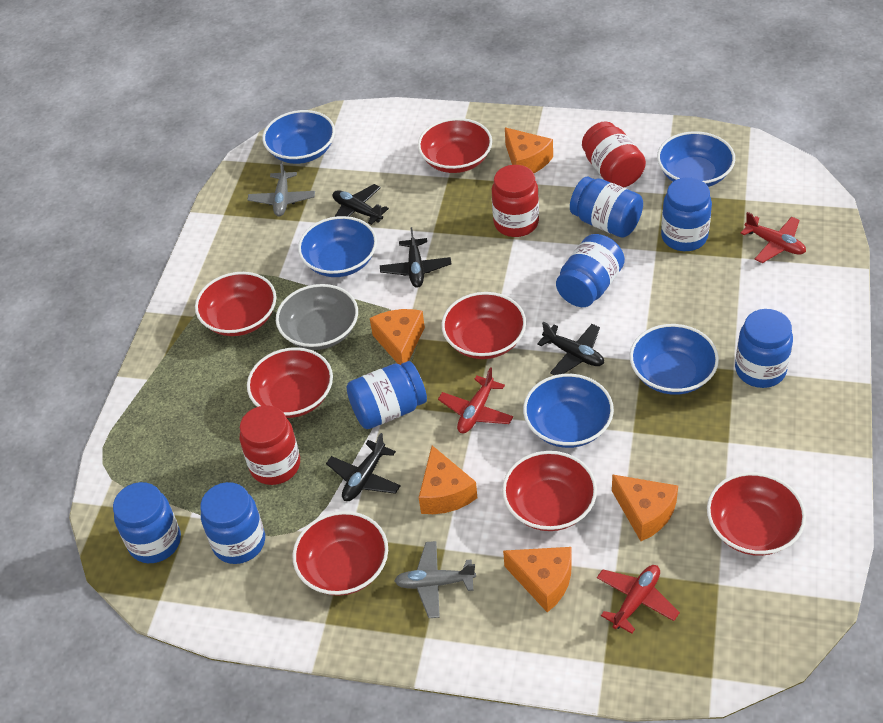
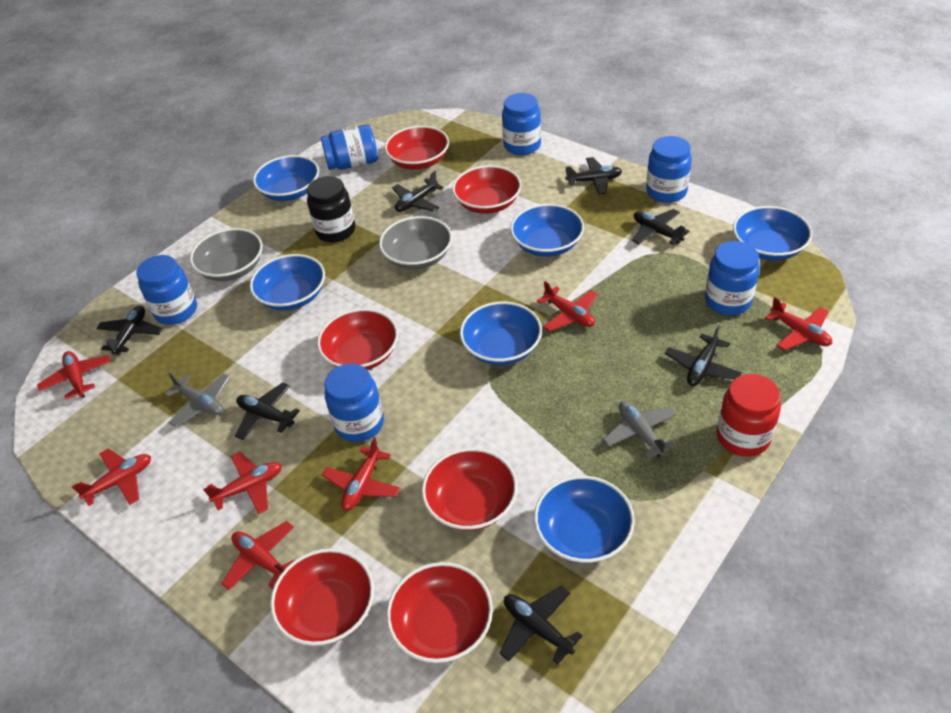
black jar: none = 0 -> [307,176,355,242] = 1
black plane: [326,433,401,501] [333,184,389,225] [380,227,451,288] [537,322,604,375] = 4 -> [96,306,163,355] [235,382,300,440] [392,171,444,212] [500,586,583,664] [565,157,622,195] [632,209,689,245] [665,325,742,386] = 7
blue bowl: [262,110,335,164] [298,216,377,277] [523,374,614,448] [630,324,719,395] [657,131,735,187] = 5 -> [250,254,325,311] [253,155,319,201] [460,301,542,365] [510,204,584,257] [534,476,635,563] [733,206,812,261] = 6
blue jar: [113,482,181,563] [200,482,265,564] [347,361,427,429] [556,234,625,307] [570,177,643,238] [661,178,712,251] [735,309,793,388] = 7 -> [136,255,197,325] [321,124,378,170] [324,364,384,442] [502,93,541,155] [646,136,692,203] [705,241,760,315] = 6
grey bowl: [276,284,358,350] = 1 -> [190,228,263,281] [379,216,452,270] = 2
orange cheese: [370,309,425,365] [419,445,477,514] [503,547,571,613] [505,127,553,173] [612,474,678,541] = 5 -> none = 0
red bowl: [195,272,276,336] [247,347,333,418] [293,511,388,596] [418,118,492,173] [442,292,526,359] [502,451,597,531] [707,472,806,556] = 7 -> [270,549,374,646] [317,309,398,370] [384,126,449,170] [387,562,493,663] [422,448,518,531] [452,165,522,214] = 6
red jar: [240,406,300,485] [492,165,539,237] [582,121,646,187] = 3 -> [717,374,781,457] = 1
red plane: [438,367,513,433] [597,565,680,634] [740,212,806,263] = 3 -> [37,351,111,399] [72,448,151,506] [203,452,282,514] [221,521,295,590] [322,437,400,511] [537,281,598,332] [765,297,832,351] = 7

